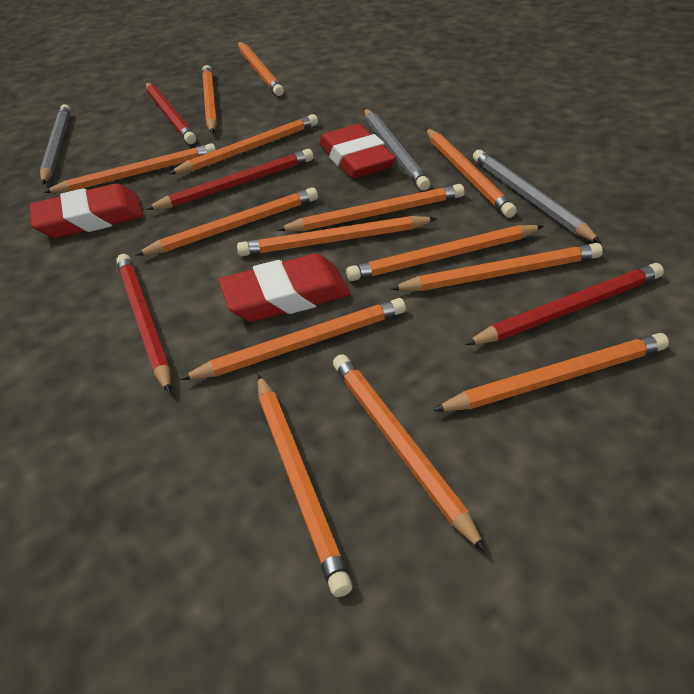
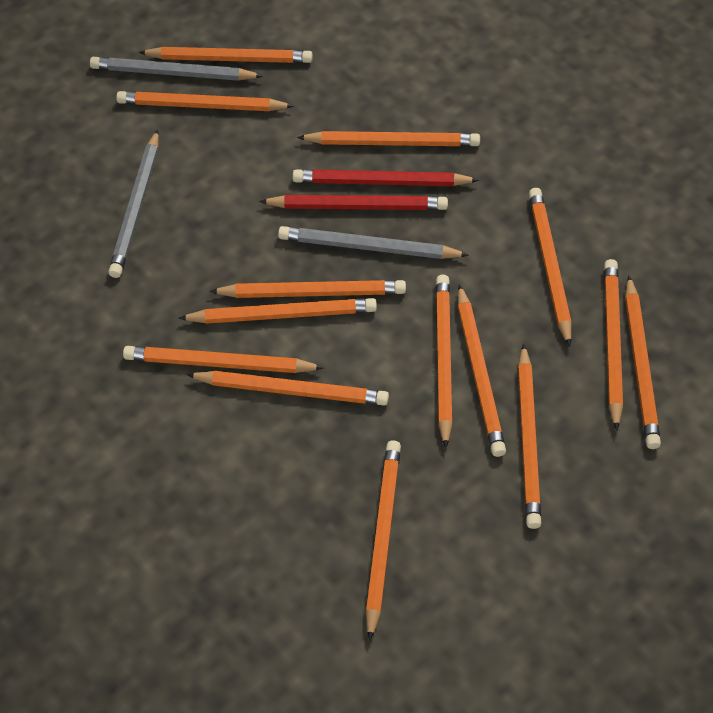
red eraser: [30,183,144,238] [219,254,350,322] [319,124,396,179] = 3 -> none = 0
red pencil: [116,254,171,394] [146,82,196,144] [146,149,314,210] [465,263,664,345] = 4 -> [259,195,448,210] [292,169,479,186] = 2

